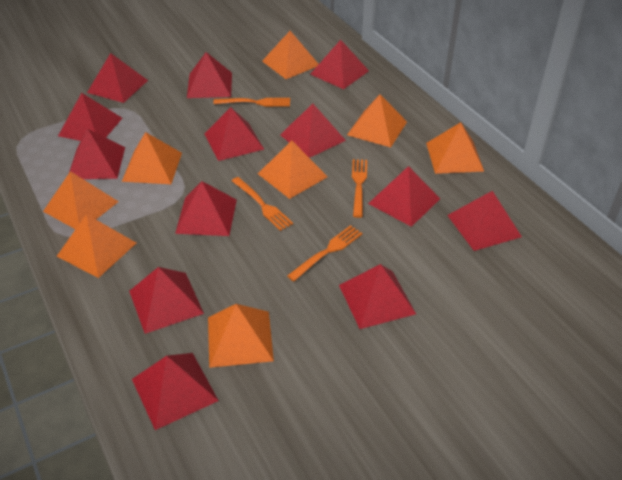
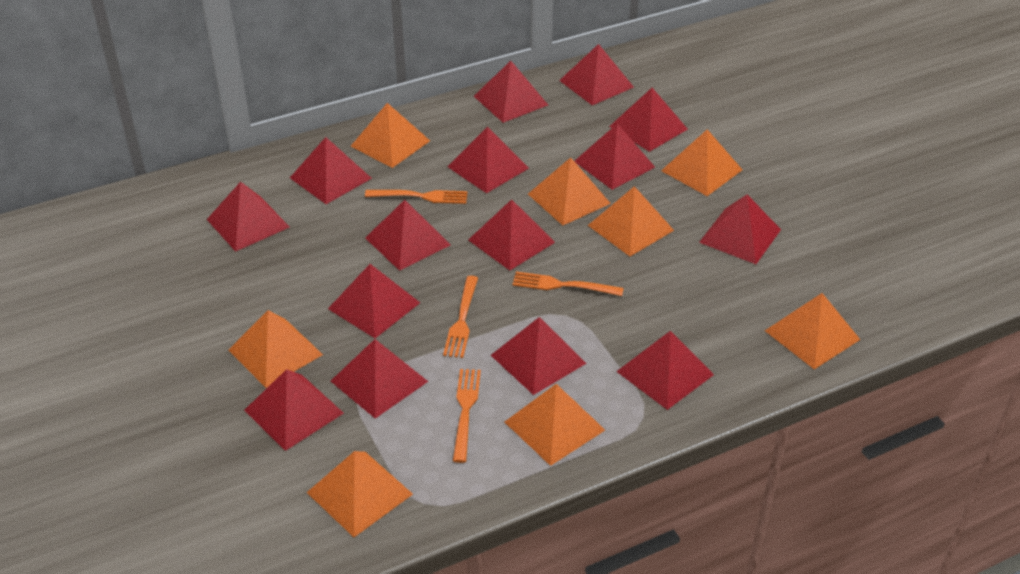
red pyramid: [58,93,122,141] [69,128,125,179] [87,53,148,103] [129,267,204,334] [132,353,219,430] [175,181,237,236] [187,52,232,98] [204,107,264,161] [280,104,346,158] [310,40,369,89] [339,264,416,329] [368,166,440,227] [447,191,522,251] = 13 -> [207,182,290,252] [244,369,344,451] [290,137,372,204] [328,264,420,338] [331,339,429,418] [365,200,451,271] [448,127,529,193] [468,199,555,270] [474,61,548,123] [491,317,587,395] [559,44,634,105] [574,123,655,190] [609,88,688,152] [616,331,714,410] [699,195,781,264] = 15

